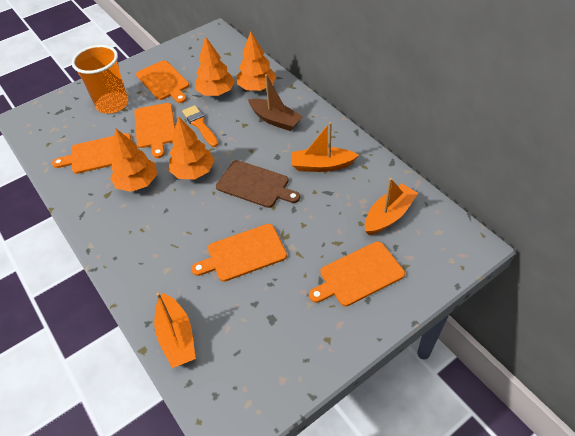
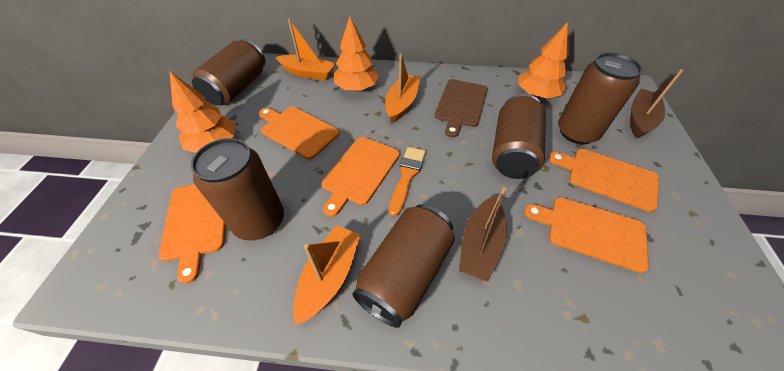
brown boat: [248,74,303,131] = 1 -> [459,187,507,282] [630,69,684,138] = 2
brown can: none = 0 -> [191,138,284,241] [192,39,266,105] [352,204,455,328] [492,94,546,179] [558,52,643,144] = 5
orange cup: [72,45,128,114] = 1 -> none = 0
orange tree: [110,128,157,192] [169,116,215,179] [195,36,235,96] [237,31,277,91] = 4 -> [170,71,235,153] [334,16,379,91] [519,22,569,98] = 3

